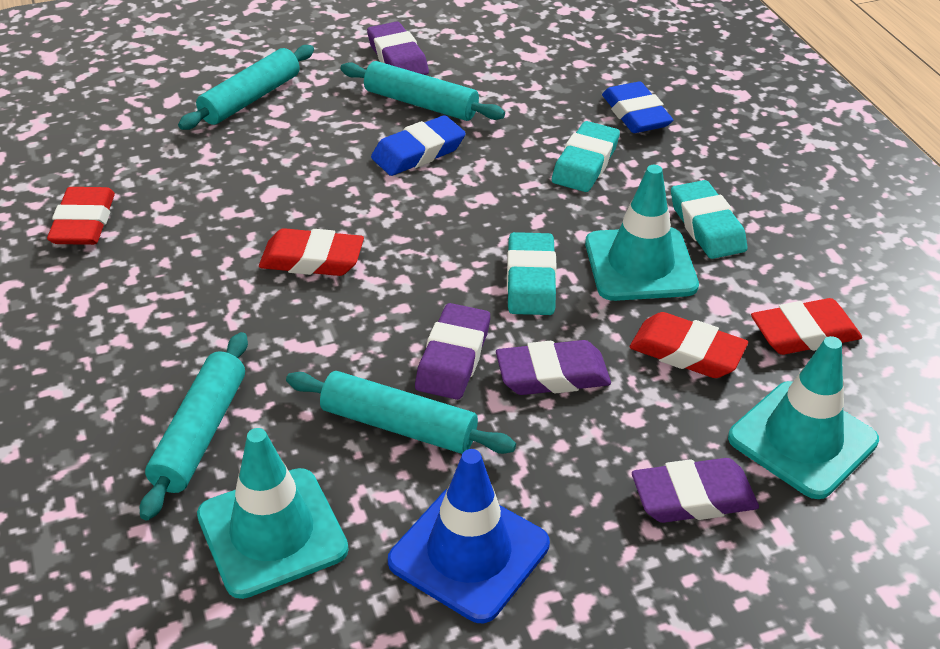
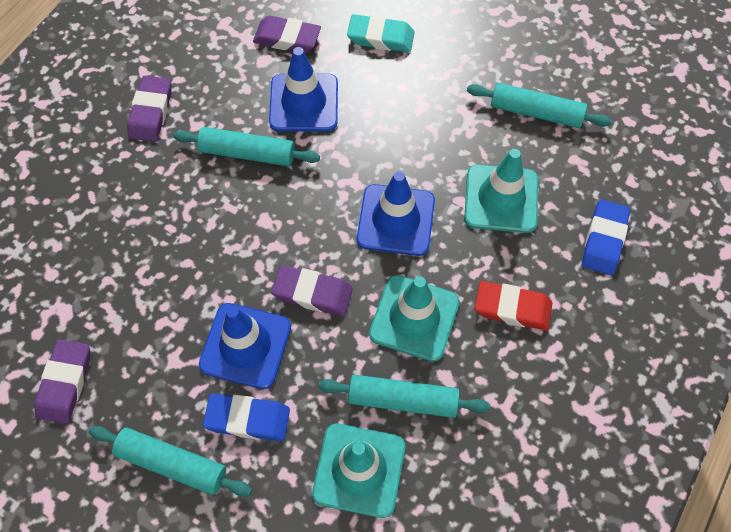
blue traffic cone: [388,449,550,623] = 1 -> [199,303,291,389] [269,47,338,132] [357,171,435,256] = 3
red eraser: [47,187,115,245] [259,228,364,276] [630,312,748,378] [751,298,862,355] = 4 -> [475,281,552,331] = 1
turquoise eraser: [507,232,557,315] [552,121,620,192] [671,180,748,259] = 3 -> [347,14,415,52] = 1

